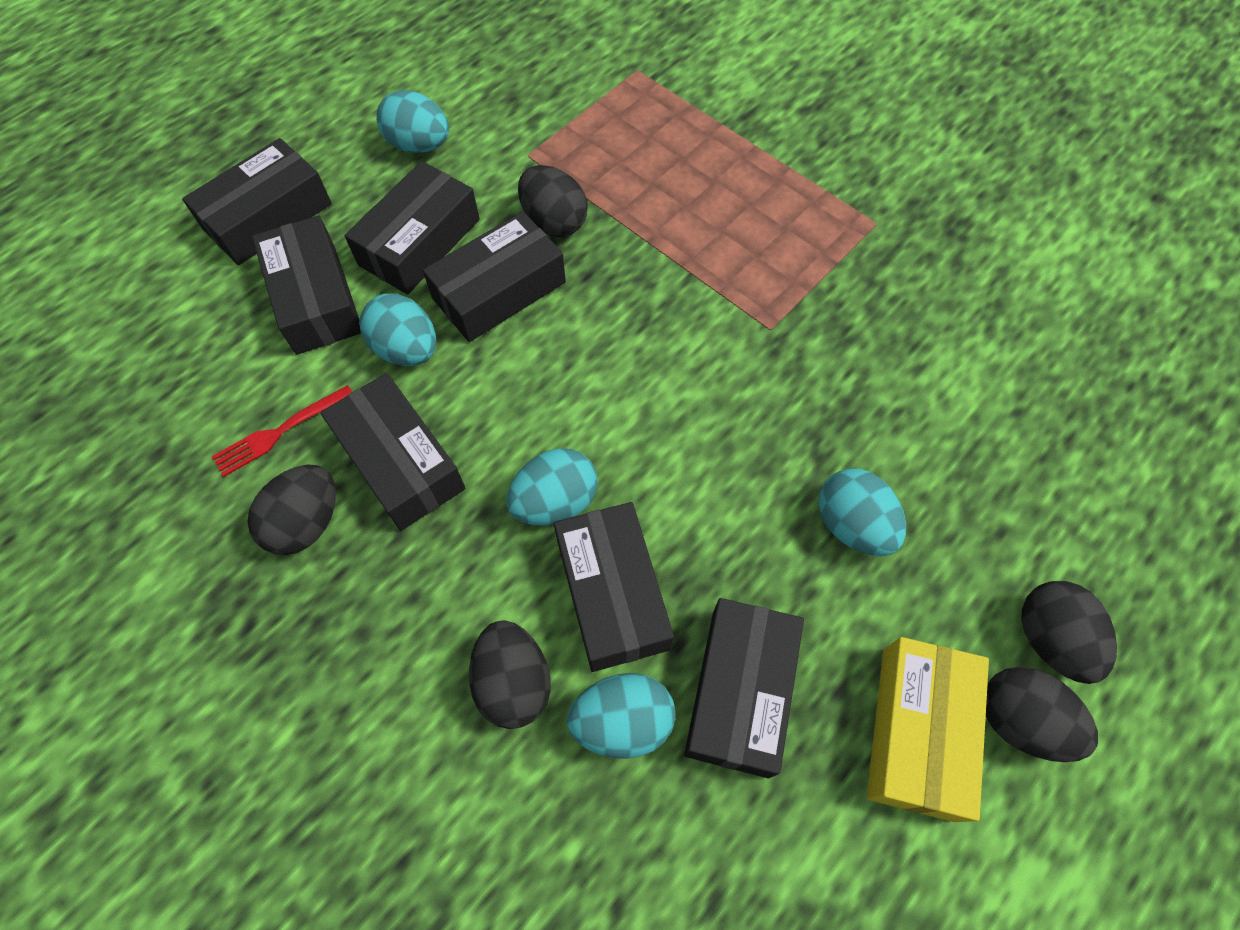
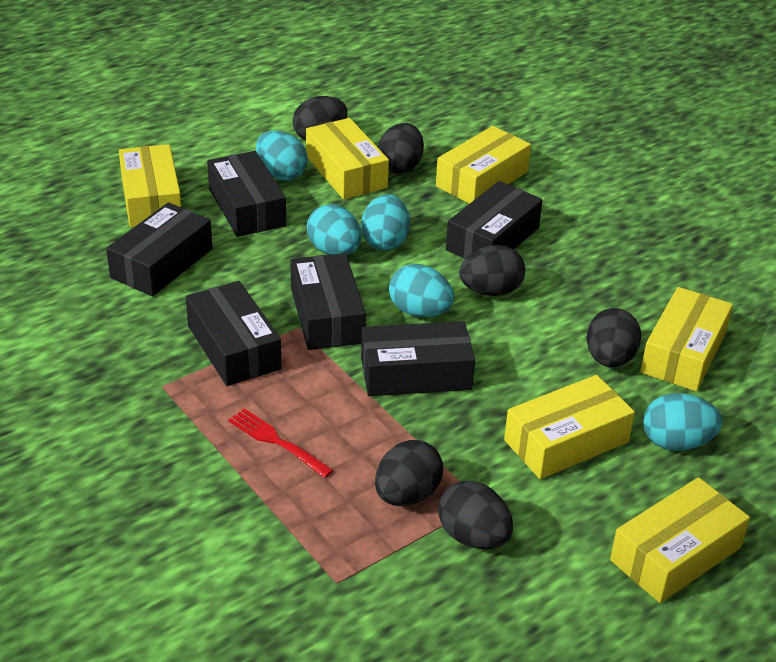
black box: [182,138,332,265] [252,215,361,355] [320,373,465,531] [345,161,480,295] [423,211,566,342] [554,502,674,672] [684,598,804,778] = 7 -> [106,202,212,296] [186,281,282,386] [207,151,286,237] [291,253,366,350] [361,321,475,396] [446,181,543,259] = 6
black egg: [247,464,336,555] [469,620,551,729] [518,165,588,237] [986,667,1098,762] [1021,581,1117,684] = 5 -> [293,96,347,140] [375,440,444,506] [378,123,424,174] [439,481,513,549] [459,245,525,296] [586,308,641,368] = 6
yellow box: [867,637,989,822] = 1 -> [119,144,181,227] [306,118,389,199] [436,126,531,204] [504,375,635,479] [610,477,750,603] [640,287,733,391] = 6

